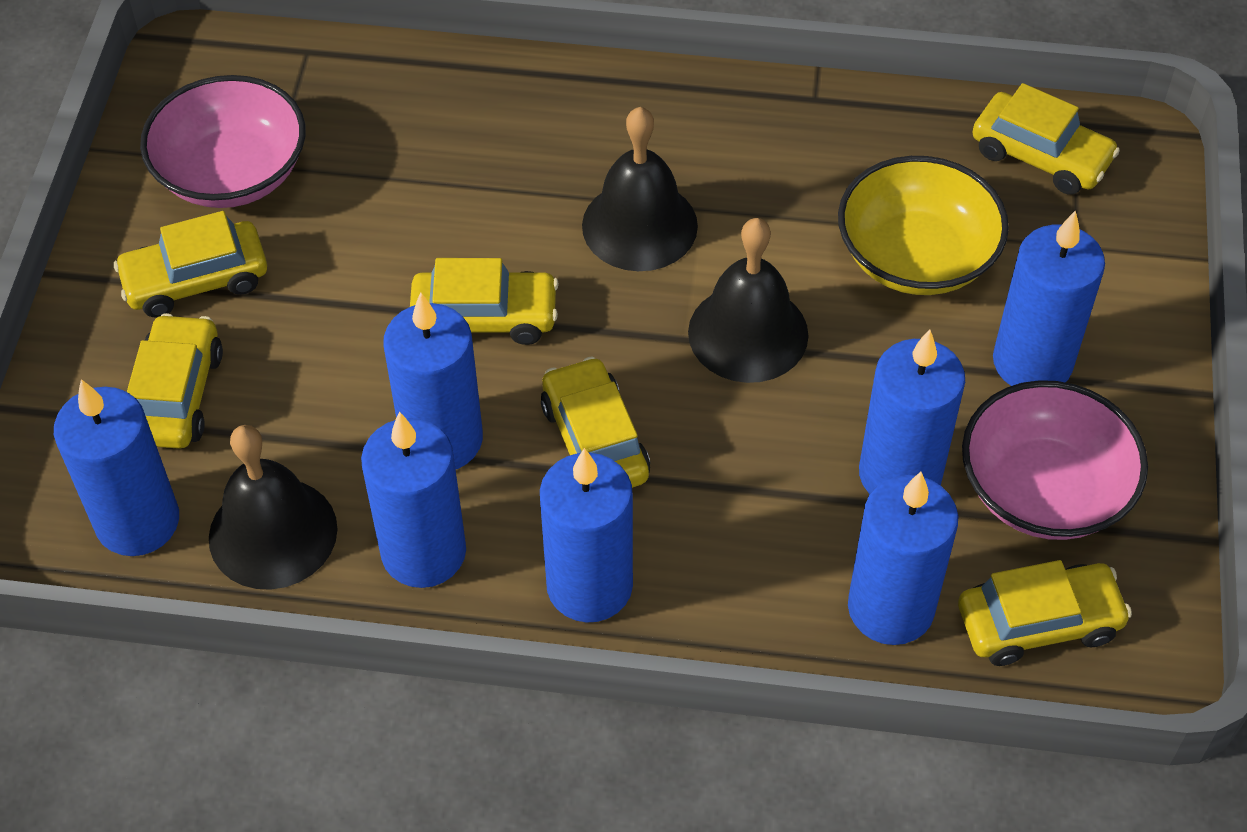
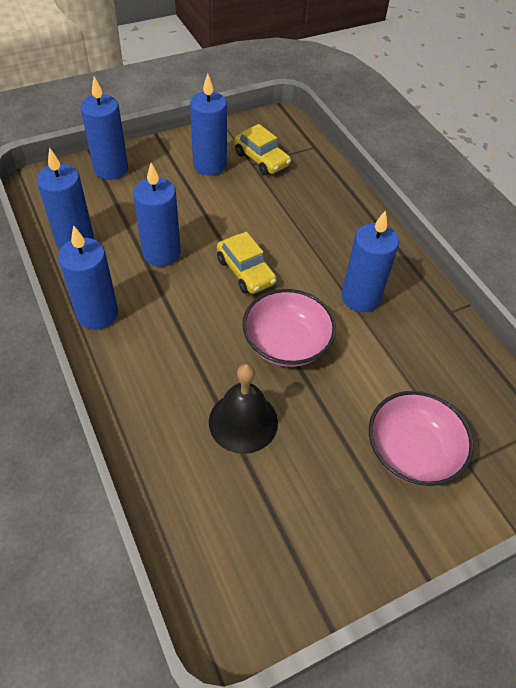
black bell: [209,425,338,590] [582,107,698,271] [688,218,809,383] = 3 -> [209,364,278,454] = 1
blue candle: [54,379,179,556] [361,412,466,588] [383,292,483,469] [540,448,633,623] [848,471,958,645] [859,329,965,494] [993,211,1105,386] = 7 -> [36,148,94,249] [58,225,118,330] [80,77,128,180] [133,163,181,267] [190,74,227,176] [342,211,399,312] = 6
yellow bowl: [838,156,1009,295] = 1 -> none = 0
yellow car: [114,211,267,318] [127,313,223,449] [410,258,559,345] [541,357,650,488] [958,560,1132,666] [972,83,1120,195] = 6 -> [217,232,277,294] [234,124,291,175] = 2

